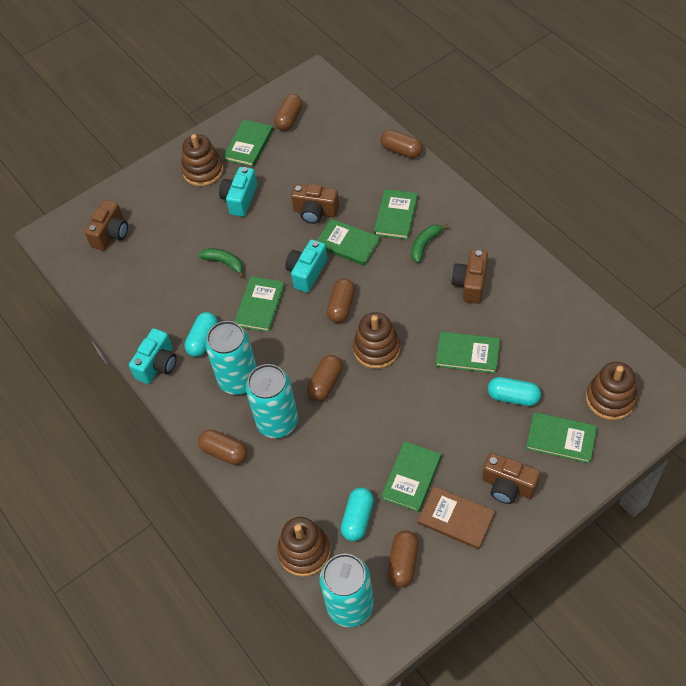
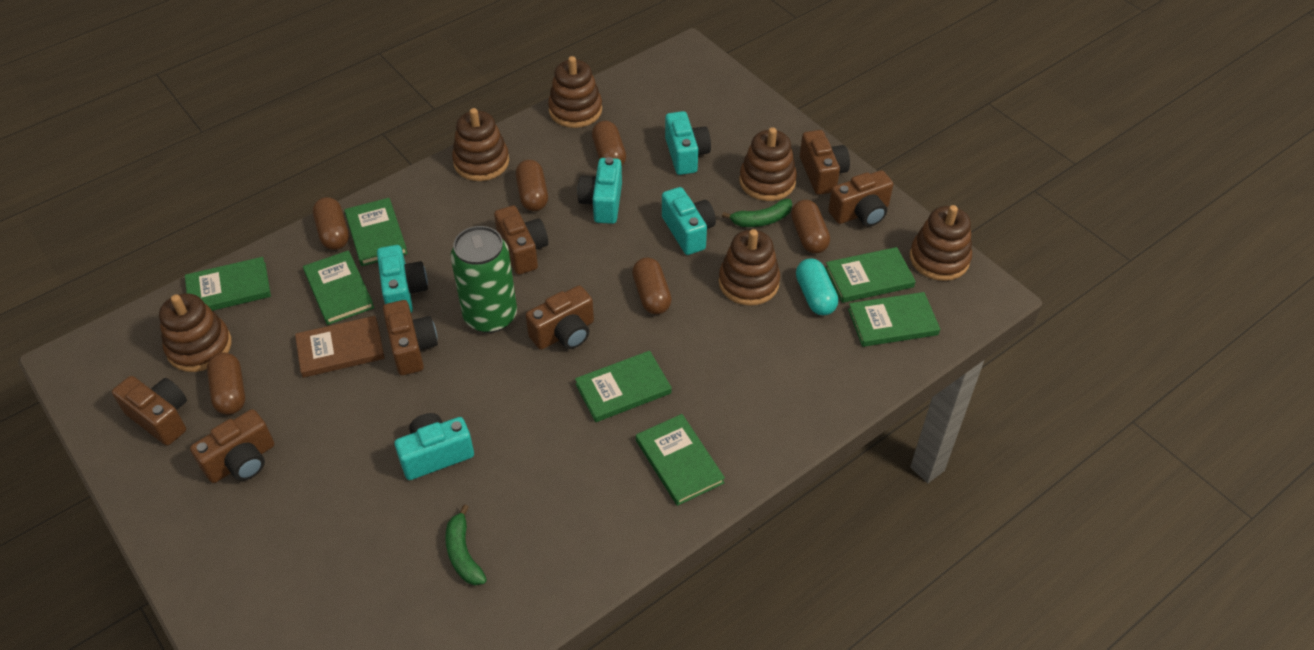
brown camera: [84,200,128,251] [291,184,339,224] [451,250,488,304] [482,453,540,504] = 4 -> [112,376,187,445] [190,409,274,483] [383,300,438,375] [494,205,548,275] [526,285,594,350] [800,130,850,195] [828,170,893,226] = 7
brown stacking toy: [181,134,224,187] [277,517,331,577] [353,312,400,369] [586,362,638,420] = 4 -> [159,293,232,372] [452,108,509,181] [548,56,602,128] [719,229,780,306] [739,127,797,201] [910,205,972,281] = 6
green can: none = 0 -> [450,226,517,333] = 1
turquoise camera: [129,328,177,384] [219,167,257,217] [285,240,327,293] = 3 -> [377,245,428,313] [394,413,474,480] [577,157,622,224] [662,187,716,255] [665,111,711,175] = 5
turquoise can: [205,321,257,395] [246,364,298,438] [320,554,374,627] = 3 -> none = 0
turquoise capsule: [184,312,218,357] [341,488,374,541] [488,377,541,406] = 3 -> [796,258,838,315] = 1

